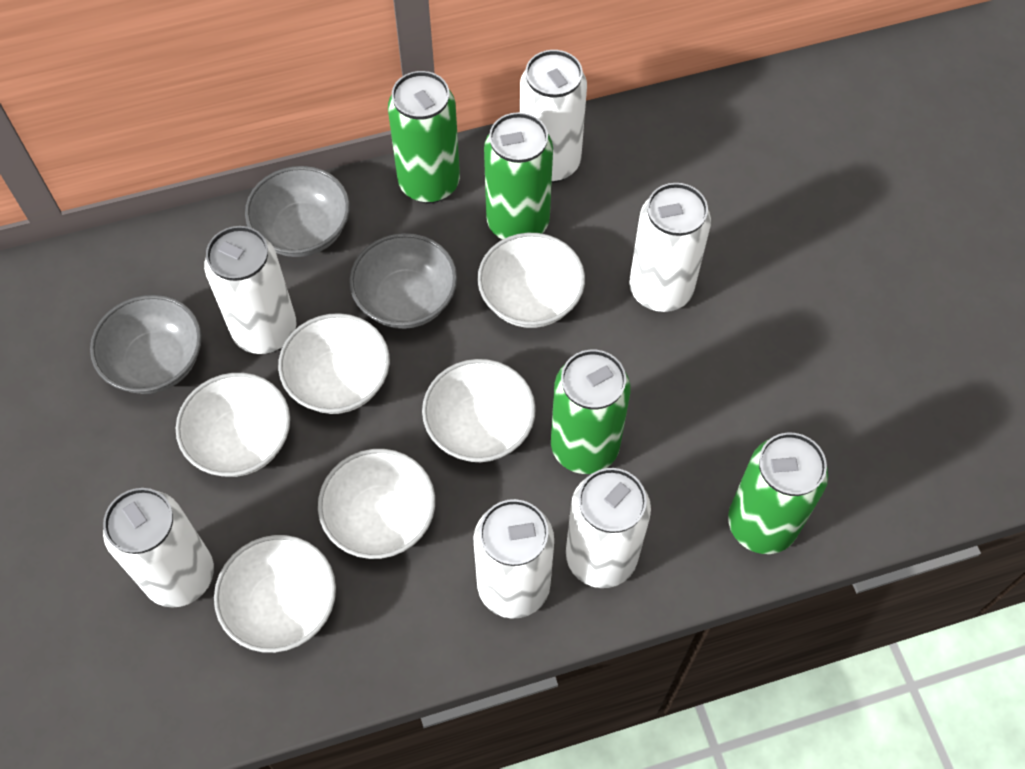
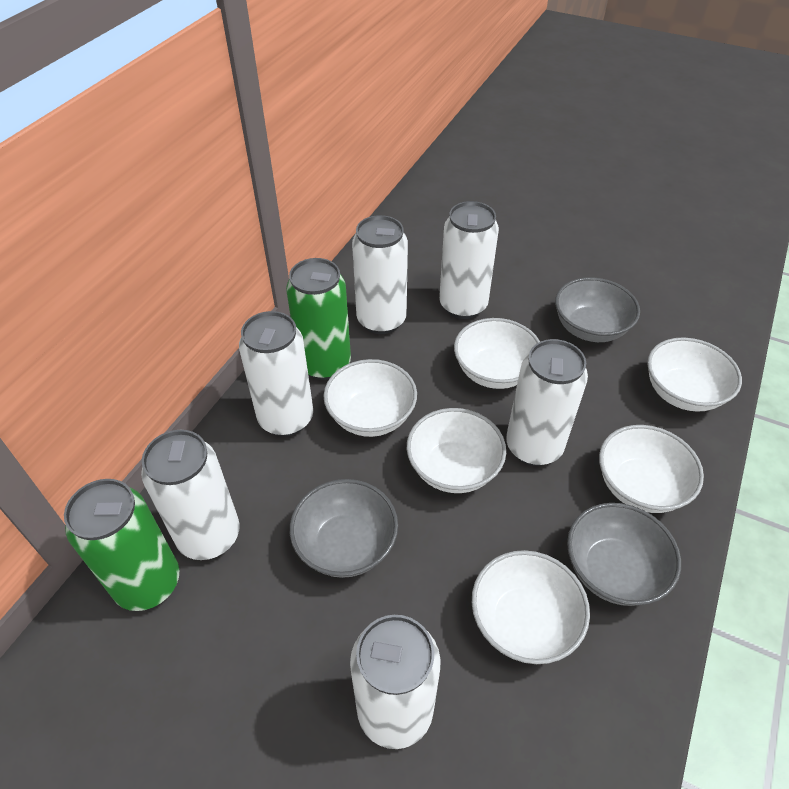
green can: [388,71,460,203] [484,112,553,239] [551,350,631,474] [728,433,828,554] = 4 -> [64,479,179,611] [286,258,351,380] = 2

